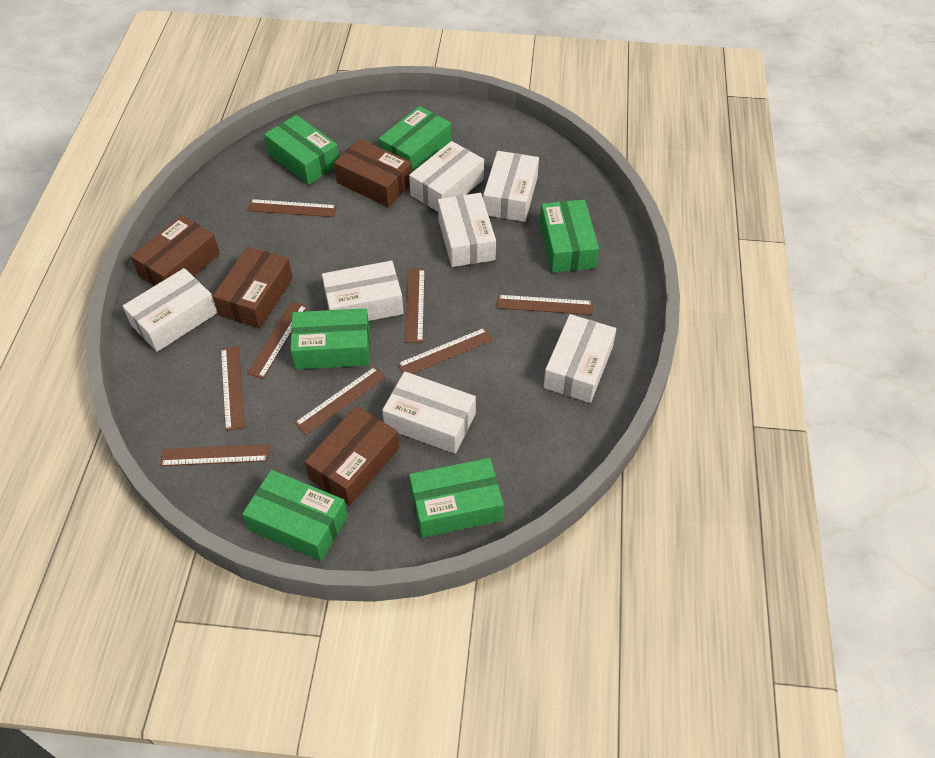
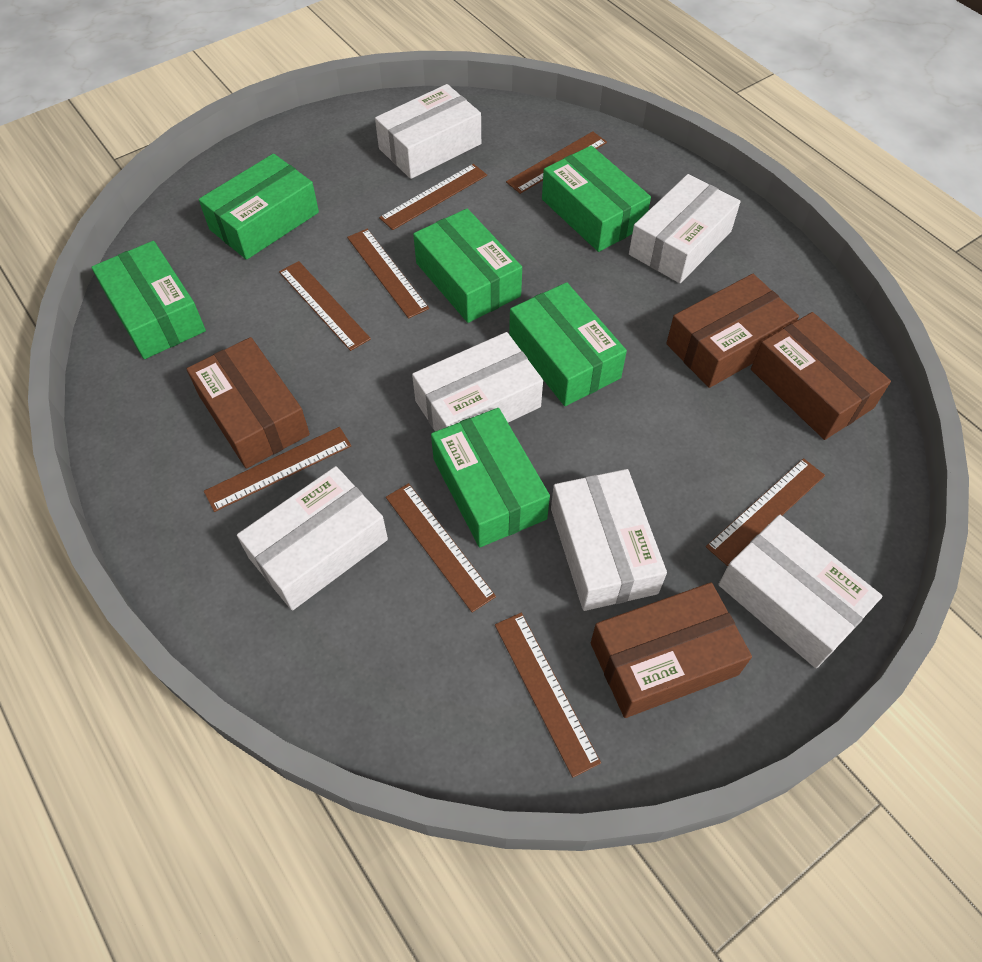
white box: [123,268,217,352] [322,261,404,321] [382,372,476,454] [409,141,484,211] [438,193,496,267] [483,151,539,222] [544,314,616,403] = 7 -> [237,466,388,610] [375,84,481,179] [412,332,543,431] [551,469,667,611] [629,174,741,283] [718,515,882,668] = 6

